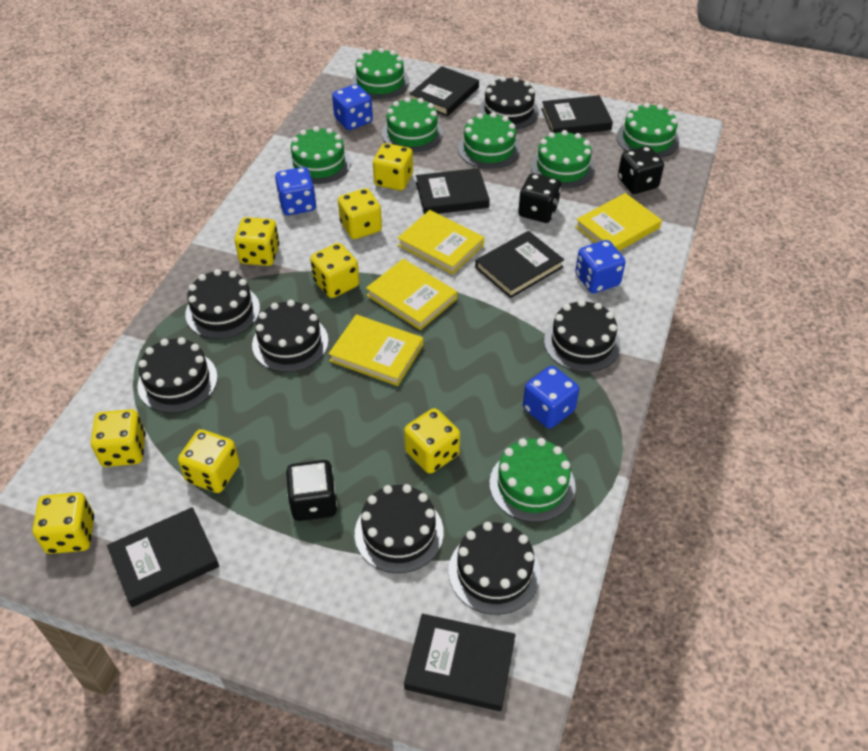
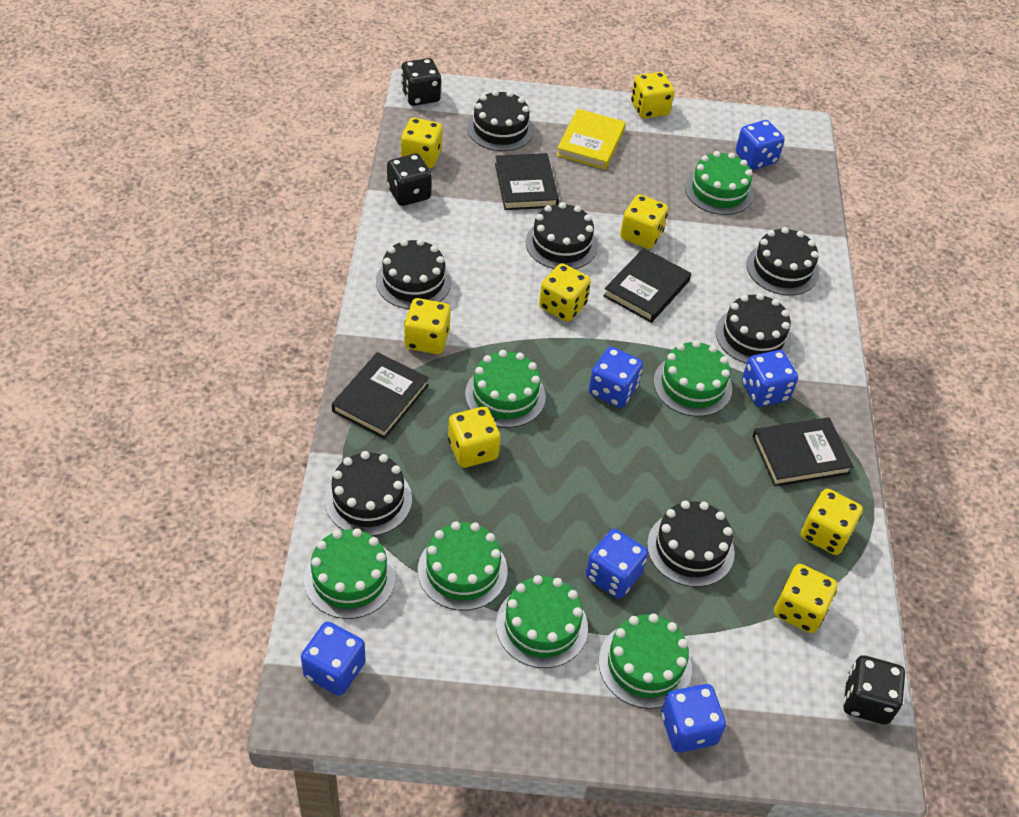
black book: [107,507,219,607] [404,614,516,711] [410,66,479,116] [416,168,490,214] [475,231,564,298] [541,95,613,134] = 6 -> [332,352,429,439] [495,153,559,210] [603,248,691,323] [752,417,854,487] = 4
blue dice: [275,167,316,215] [332,84,373,130] [523,366,579,428] [575,240,626,293] = 4 -> [301,622,366,696] [586,529,648,599] [589,347,643,408] [661,684,726,753] [736,120,785,170] [742,350,798,407] = 6
yellow book: [329,314,423,386] [366,259,457,330] [398,210,484,274] [575,193,662,251] = 4 -> [556,109,626,170] = 1

